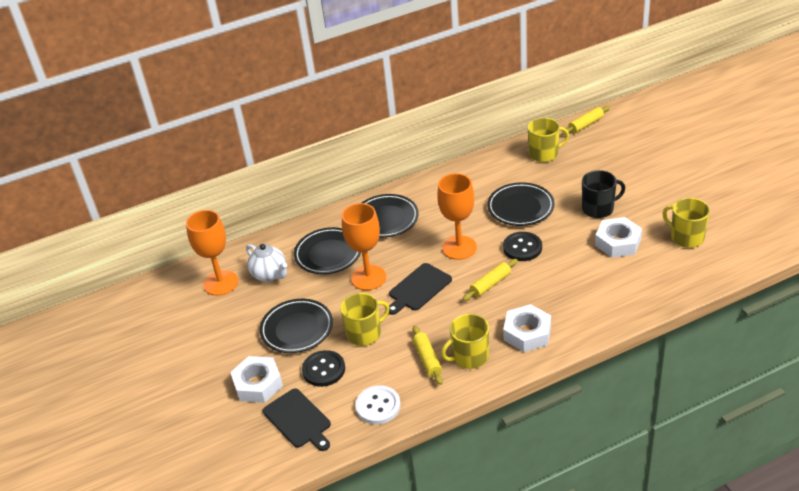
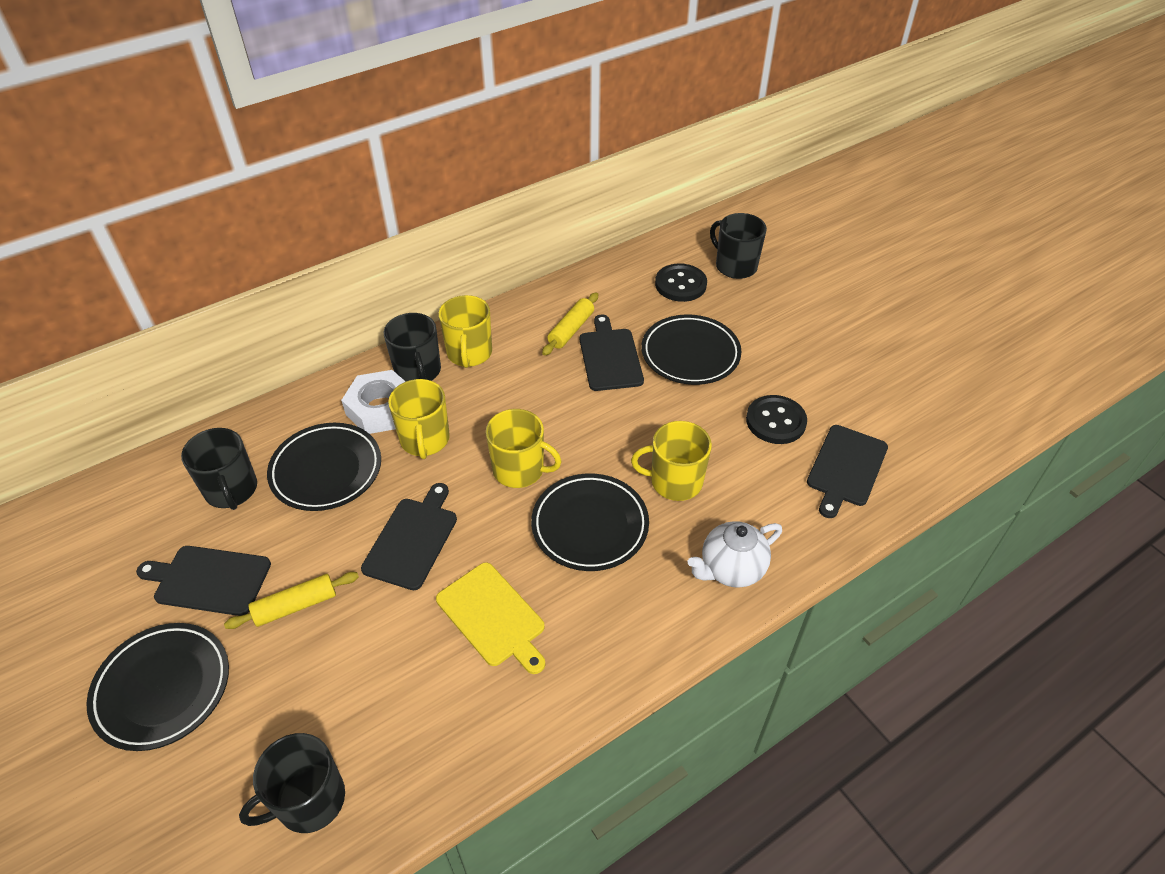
black cutting board: [263,388,331,451] [389,263,452,315] = 2 -> [136,546,271,616] [361,483,457,590] [580,314,644,391] [807,425,888,518] = 4
black mug: [582,170,625,218] = 1 -> [181,428,257,510] [239,733,345,833] [383,313,441,381] [710,213,767,279] = 4
orange goblet: [186,210,238,296] [342,203,386,290] [437,173,477,260] = 3 -> none = 0
white button: [355,385,401,424] = 1 -> none = 0
white nut: [230,356,283,403] [503,304,551,352] [595,217,642,258] = 3 -> [341,370,406,434] = 1
yellow cutting board: none = 0 -> [436,562,545,674] = 1
yellow rolling pin: [413,326,443,385] [463,259,518,301] [562,106,610,135] = 3 -> [224,572,359,629] [542,292,598,356] = 2

